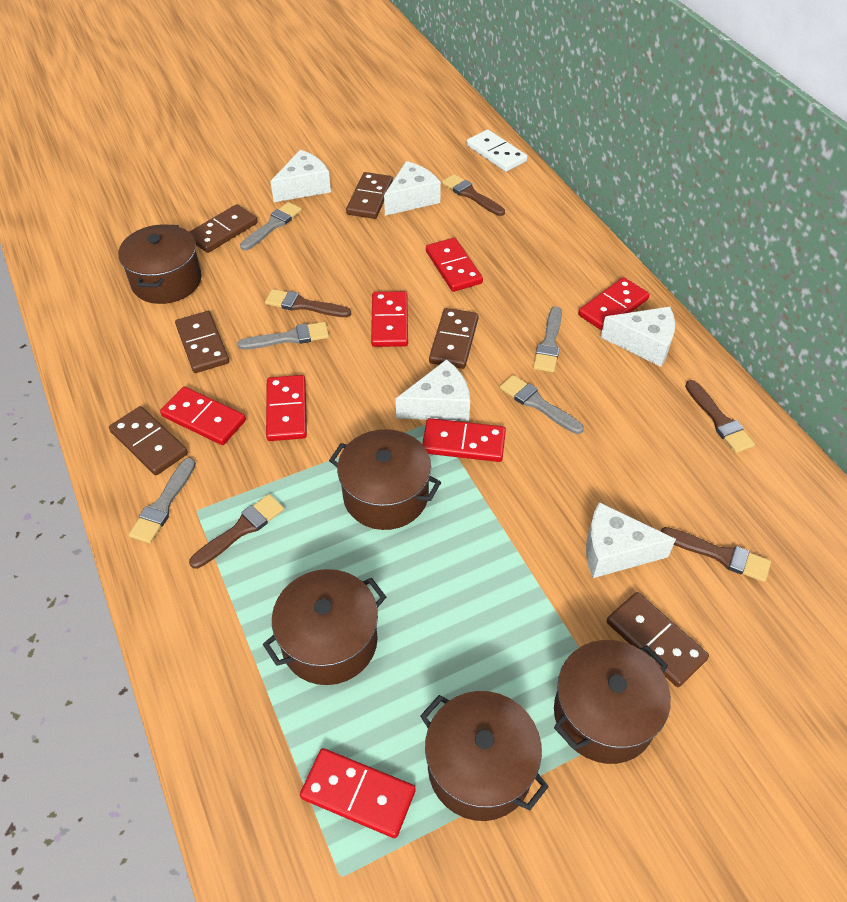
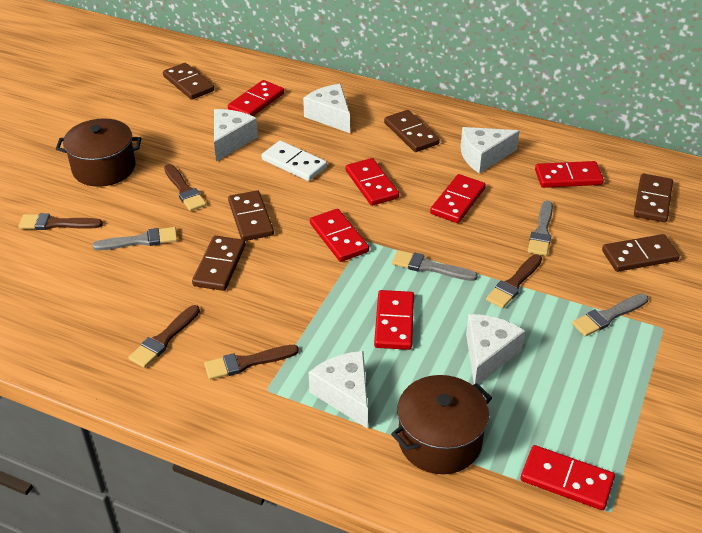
brown pot: [118,224,202,304] [263,569,386,685] [329,429,441,530] [420,691,549,821] [554,640,671,764] = 5 -> [56,118,141,187] [391,375,492,474] = 2
grey brush: [129,457,196,543] [238,322,329,350] [240,202,302,251] [500,375,584,434] [533,306,562,372] = 5 -> [92,227,178,250] [392,250,478,281] [528,201,553,256] [572,294,648,336] = 4

